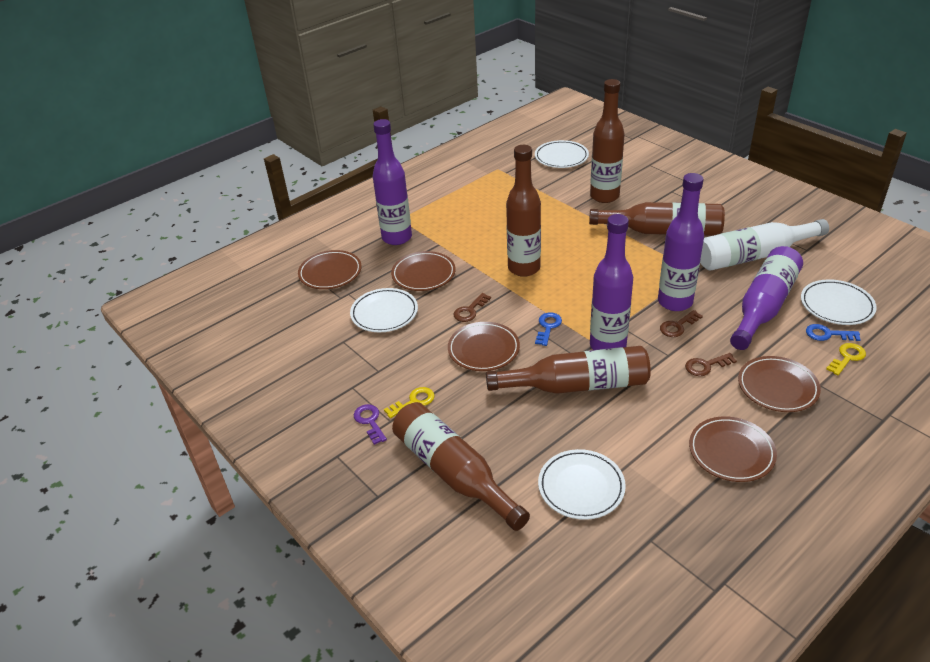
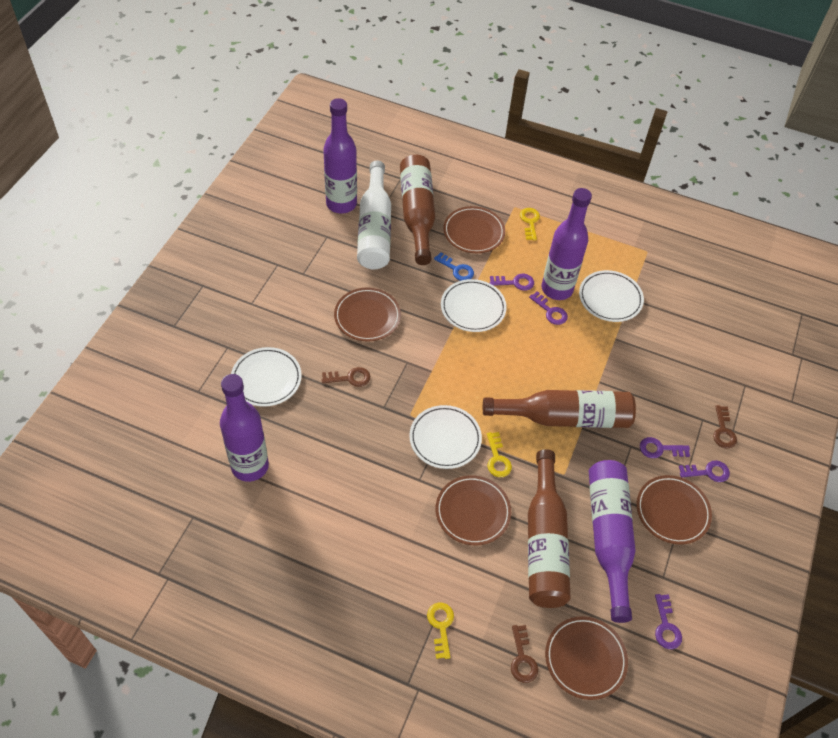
blue key: [535,313,562,346] [806,324,861,341] = 2 -> [434,252,474,281] = 1
brown bottle: [392,402,530,531] [486,346,651,394] [506,145,541,277] [589,202,725,236] [590,79,625,203] = 5 -> [400,155,435,265] [483,390,636,428] [528,449,571,608] = 3
purple key: [354,404,387,445] = 1 -> [490,274,534,291] [529,291,568,325] [640,437,690,458] [655,594,682,649] [679,460,730,482] = 5
yellow key: [384,387,435,418] [826,343,866,375] = 2 -> [427,603,454,659] [487,432,512,477] [520,208,540,240] = 3

